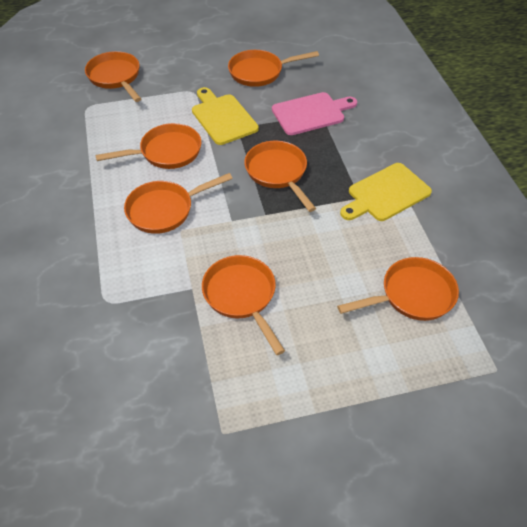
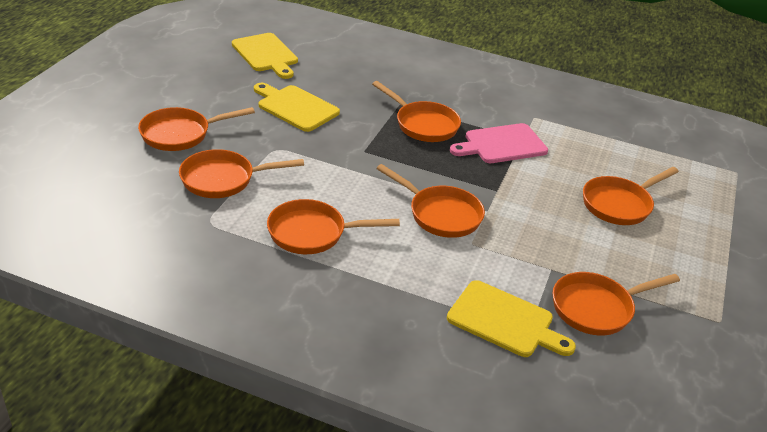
yellow cutting board: [192,87,259,145] [340,163,432,221] = 2 -> [232,33,298,79] [254,83,340,132] [447,280,576,357] = 3

